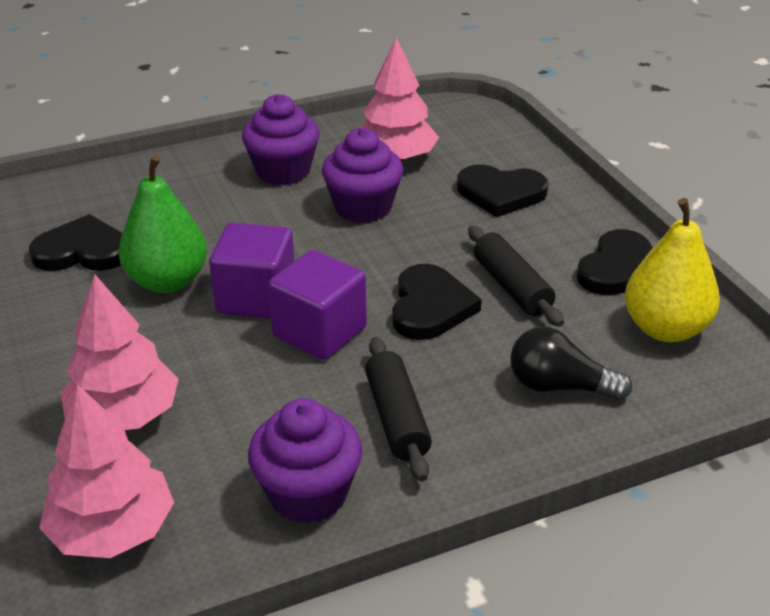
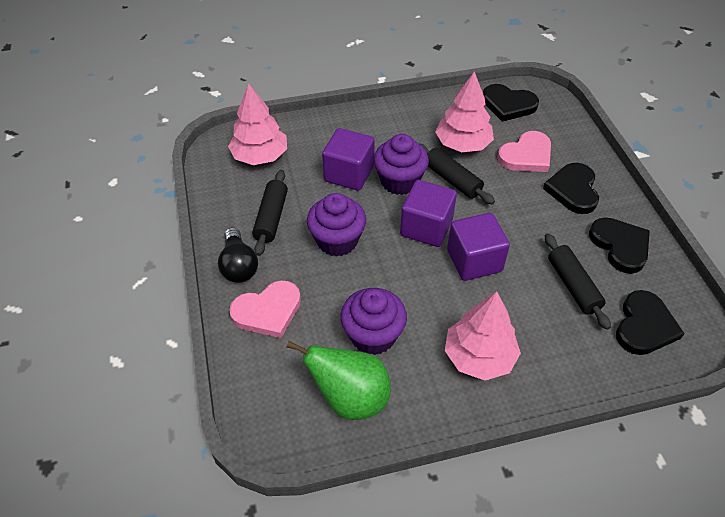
black rolling pin: [365,337,432,481] [468,226,564,327] = 2 -> [252,170,288,256] [418,143,495,205] [545,233,611,330] = 3
pink heart: none = 0 -> [229,280,301,338] [497,131,551,172] = 2
purple cube: [209,222,294,318] [268,250,367,360] = 2 -> [322,128,375,191] [400,180,457,247] [447,213,510,281] = 3
yellow pear: [625,198,720,342] = 1 -> none = 0

